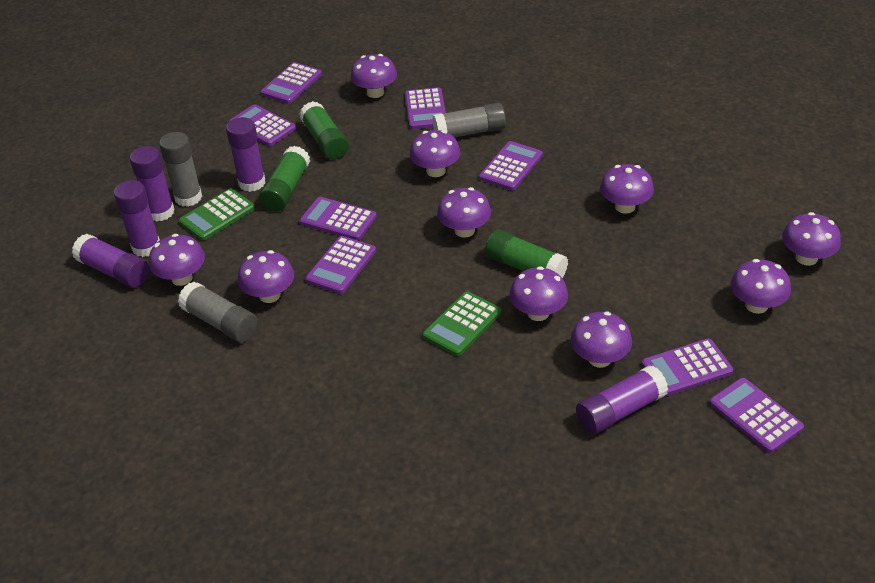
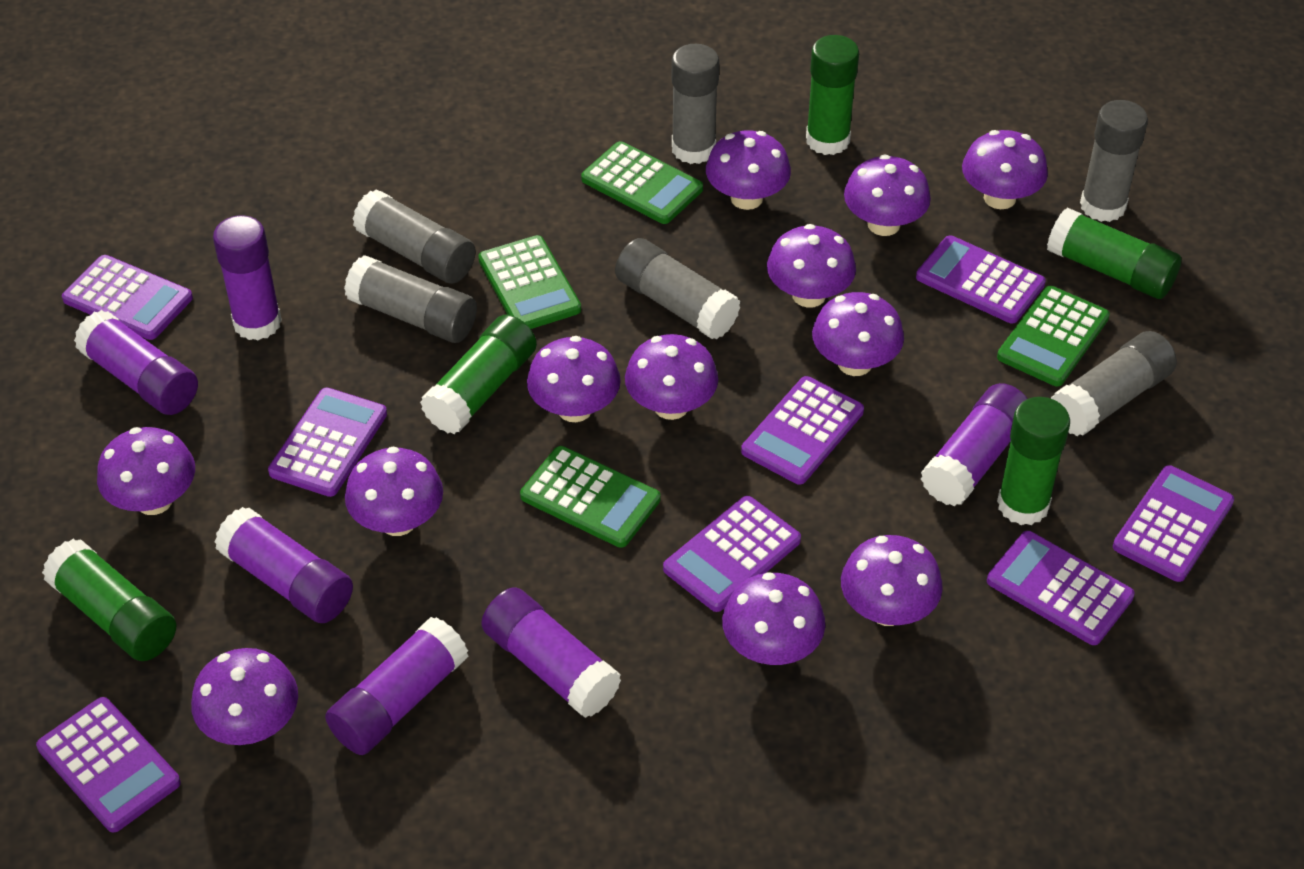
green calculator: [179,188,255,240] [423,292,501,356] = 2 -> [478,235,581,329] [520,446,661,548] [581,141,703,224] [997,286,1110,386] = 4
green glue stick: [259,146,310,212] [299,101,349,160] [485,229,568,278] = 3 -> [42,539,176,661] [420,315,537,434] [806,35,859,155] [997,397,1070,525] [1047,208,1181,299] = 5
grey glue stick: [159,132,202,207] [178,282,258,343] [433,103,506,138] = 3 -> [344,255,477,343] [353,189,476,284] [615,238,741,340] [672,44,719,164] [1051,331,1177,436] [1080,100,1148,222] = 6
purple glue stick: [72,234,149,288] [114,180,160,257] [130,146,175,222] [226,117,265,192] [576,365,668,434] = 5 -> [74,310,198,415] [213,216,282,340] [214,507,353,623] [325,617,469,755] [481,587,621,718] [921,383,1027,506] = 6
purple mushroom: [149,234,205,286] [238,250,294,303] [351,54,397,98] [410,130,460,177] [437,187,491,238] [509,266,568,321] [570,312,632,368] [600,164,654,214] [730,259,791,314] [782,212,841,266] = 10 -> [97,427,195,515] [191,648,298,745] [345,446,443,536] [527,336,621,422] [625,334,718,420] [706,130,791,210] [722,572,825,665] [767,224,856,307] [812,292,904,376] [841,535,943,626] [844,154,931,236] [962,130,1048,209] = 12

